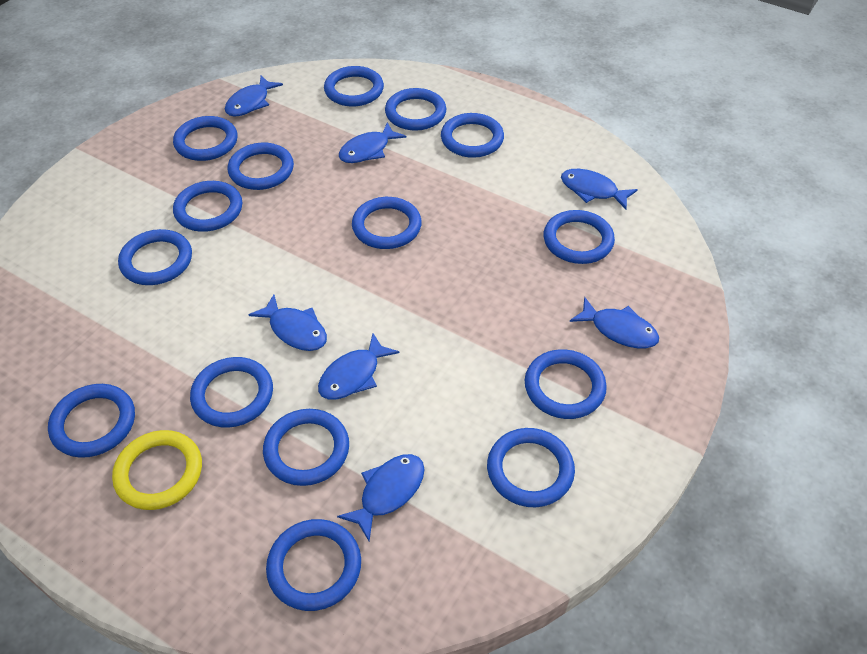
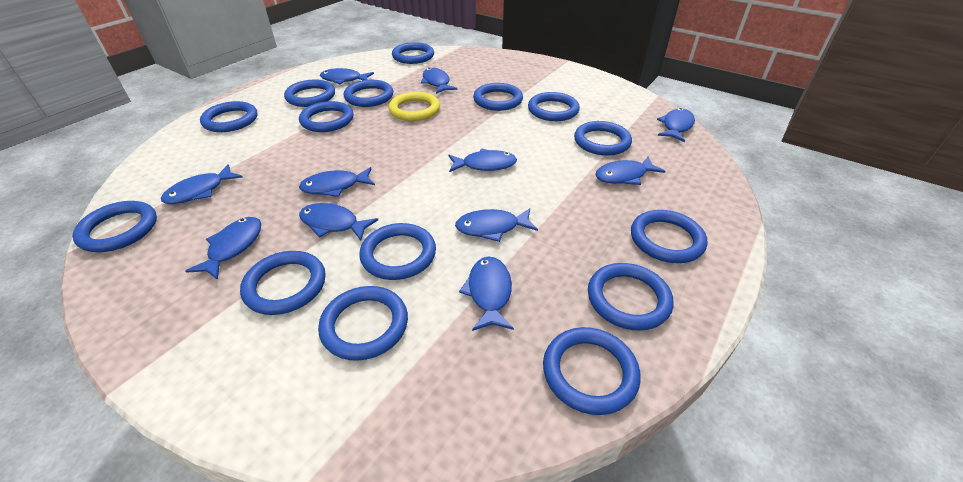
blue fish: [225,76,283,117] [249,294,327,351] [318,333,399,400] [337,454,425,541] [339,122,406,163] [561,169,638,209] [570,297,659,348] = 7 -> [161,164,243,204] [185,217,261,280] [299,167,375,197] [299,203,378,241] [320,68,374,84] [421,68,457,94] [448,149,517,172] [455,208,538,242] [459,256,514,331] [595,156,666,185] [657,108,695,142] = 11

